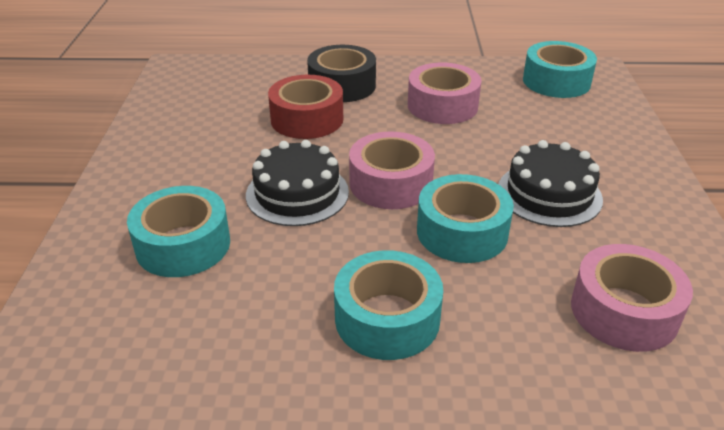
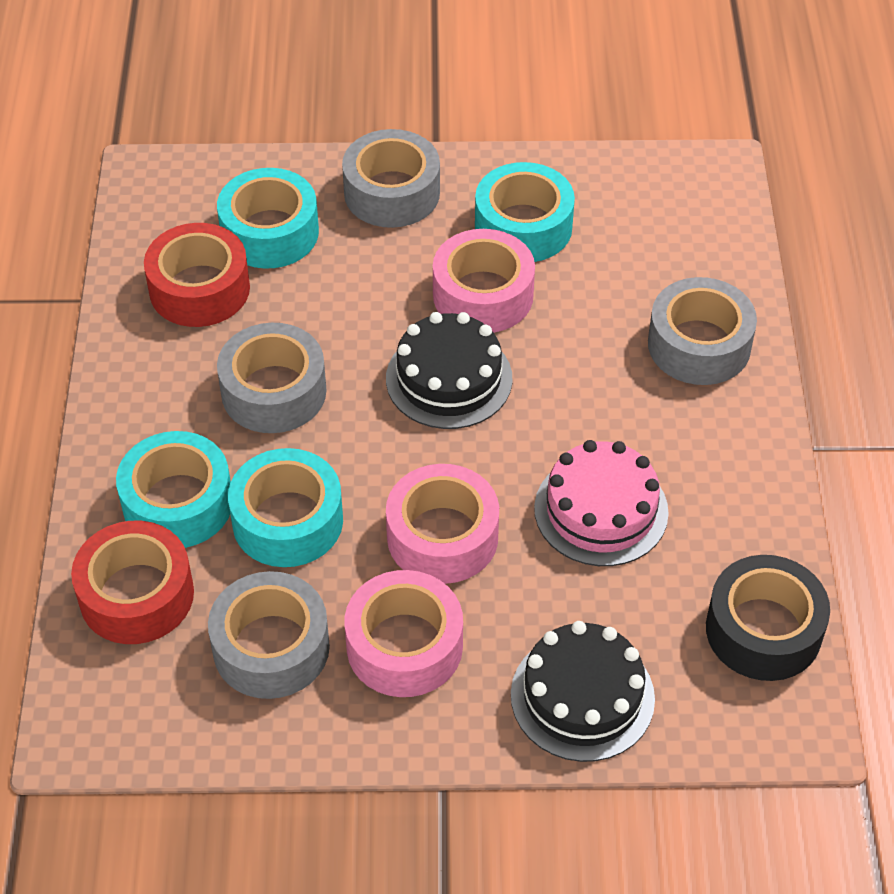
grey tape: none = 0 -> [208,571,330,699] [217,323,326,433] [342,129,440,228] [648,277,757,385] = 4
pink cake: none = 0 -> [534,440,669,566] = 1
red tape: [268,75,343,139] = 1 -> [71,521,194,644] [144,223,250,327] = 2

